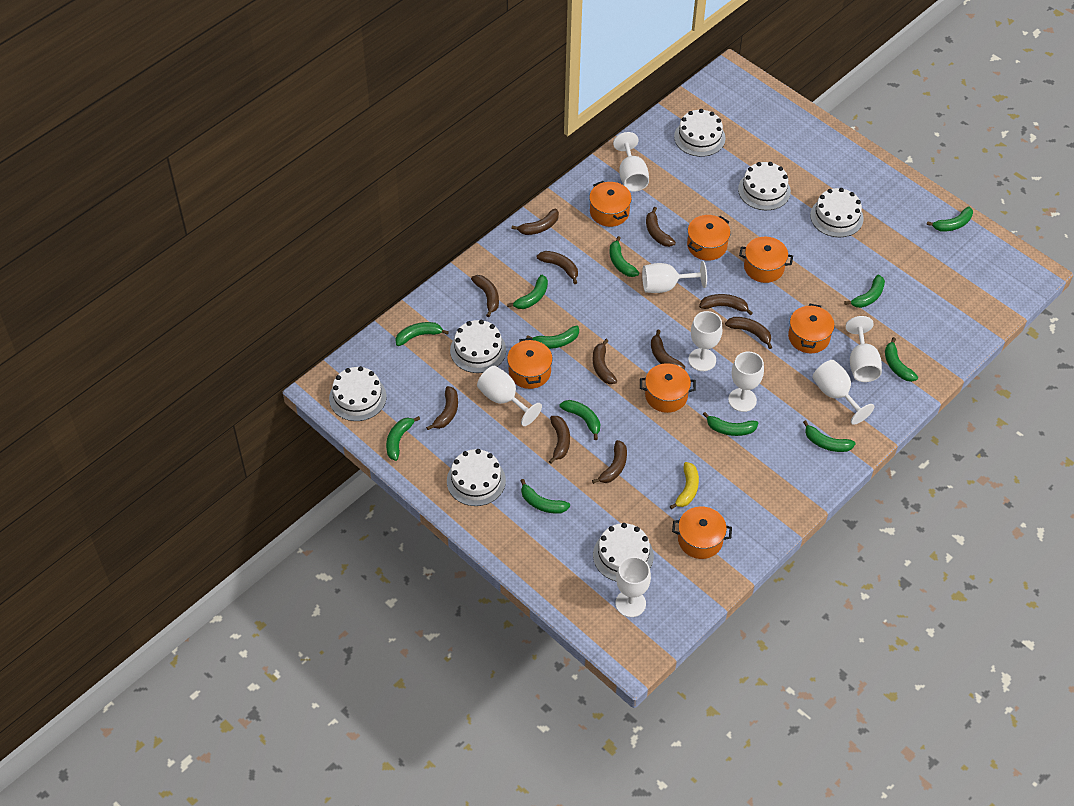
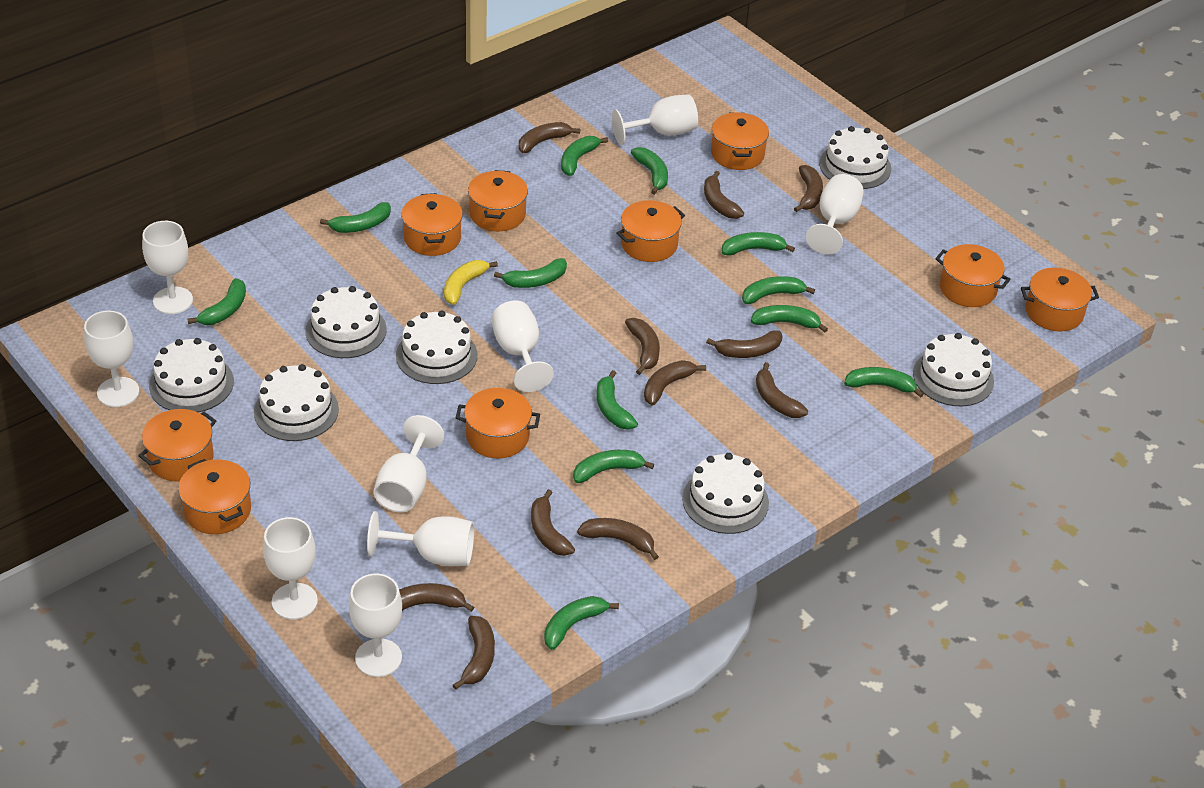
orange pot: [507,338,553,389] [589,181,632,227] [640,363,696,413] [672,507,732,559] [687,215,731,261] [739,236,793,283] [788,304,835,353] = 7 -> [138,409,216,481] [178,459,251,534] [401,193,463,256] [456,388,540,458] [468,170,528,231] [617,200,685,262] [711,112,769,170] [935,244,1011,307] [1021,268,1099,331] = 9
white goblet: [477,366,542,426] [613,132,649,192] [615,557,651,617] [642,261,707,293] [688,311,722,371] [728,352,764,412] [813,360,874,425] [846,316,882,382] = 8 -> [84,310,139,407] [142,221,193,314] [263,517,318,620] [349,574,402,677] [367,511,474,566] [373,415,444,512] [492,300,554,392] [612,95,698,145] [806,174,864,254] = 9

